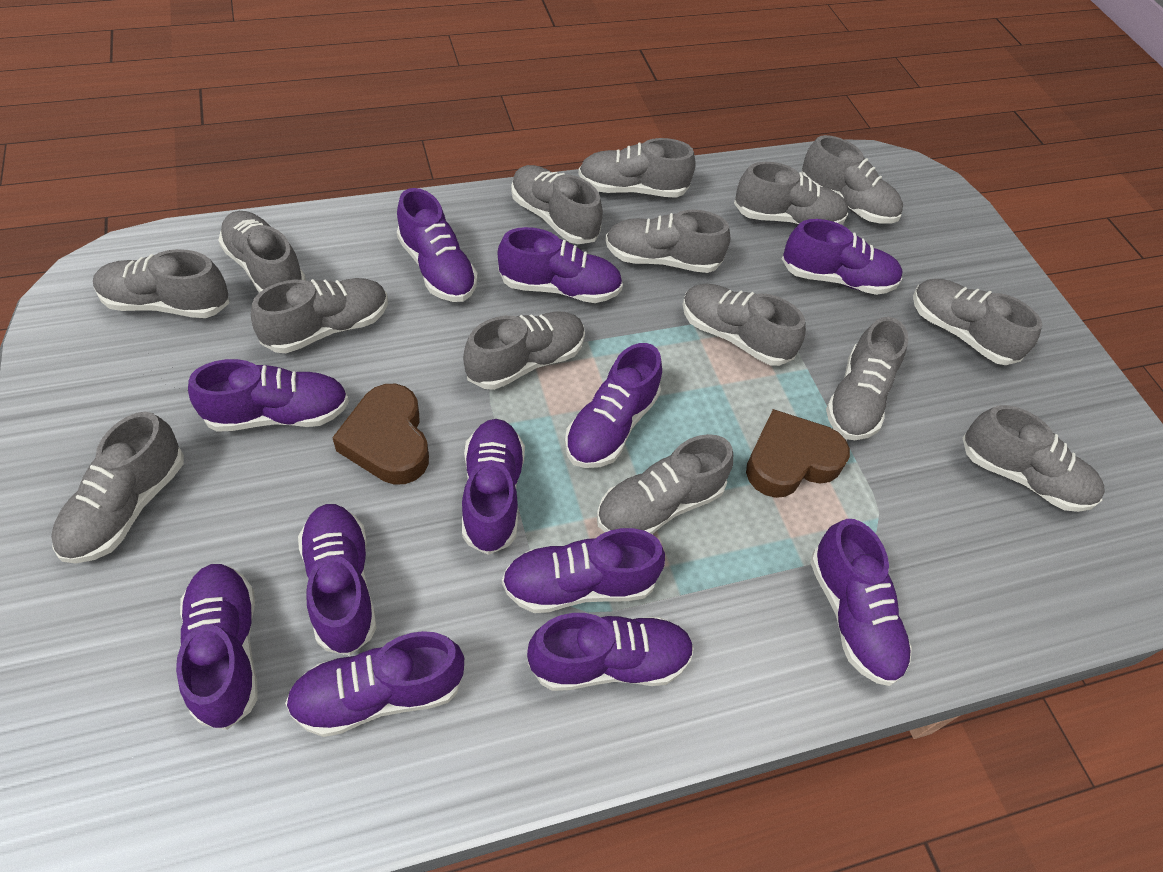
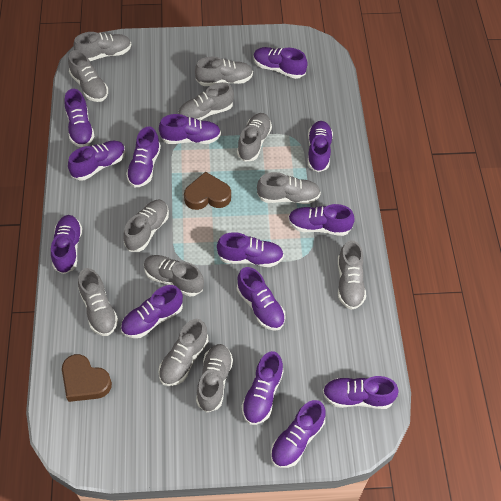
grey shoe: [51,412,184,563] [93,249,229,318] [218,211,306,293] [251,278,388,353] [463,312,585,390] [511,165,603,244] [578,138,696,198] [597,434,733,534] [605,210,730,273] [683,284,806,366] [734,162,848,225] [802,135,903,224] [826,317,908,440] [913,279,1042,365] [962,405,1105,512] = 15 -> [68,50,108,102] [74,32,131,61] [78,268,118,336] [123,199,169,252] [144,255,204,297] [158,319,208,386] [178,82,234,121] [195,57,253,86] [196,344,233,412] [237,113,272,162] [257,172,321,204] [338,240,366,310] = 12
purple shoe: [176,564,258,730] [188,359,349,432] [285,631,464,737] [298,504,377,656] [397,188,478,302] [462,419,525,555] [498,227,623,303] [502,528,665,613] [527,613,694,691] [565,343,662,468] [782,219,903,295] [810,519,912,686] = 12 -> [51,215,82,274] [64,89,95,147] [68,141,126,180] [121,285,183,338] [126,127,161,188] [159,114,221,144] [217,232,284,267] [237,267,285,331] [242,351,284,425] [253,47,308,79] [270,400,326,468] [288,204,355,236] [308,121,333,172] [323,376,399,409] = 14

